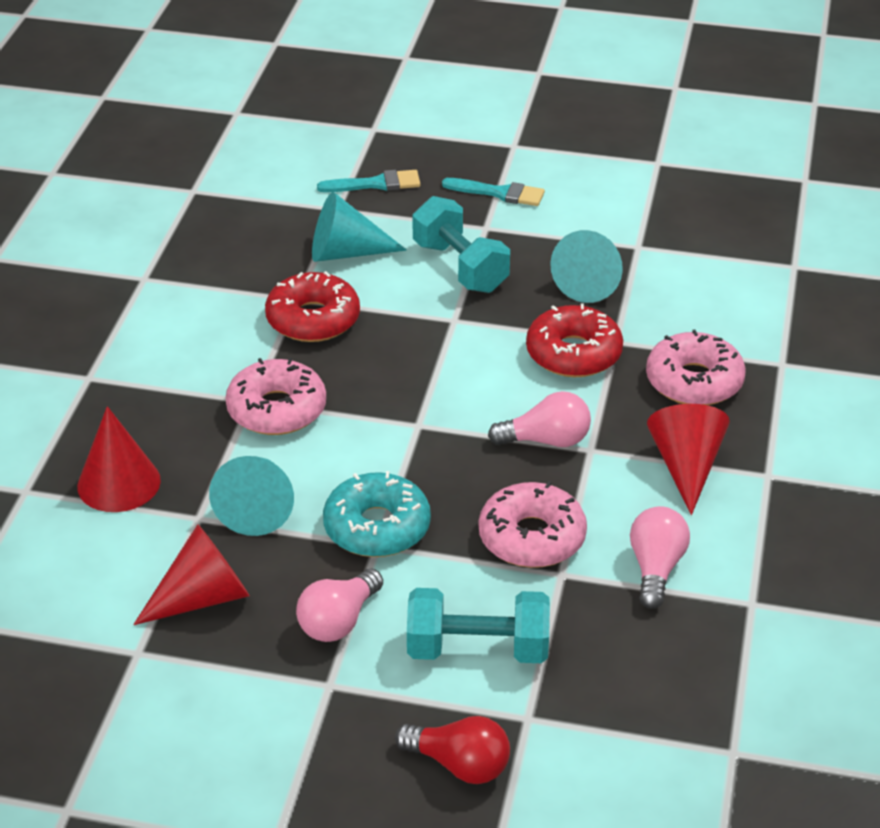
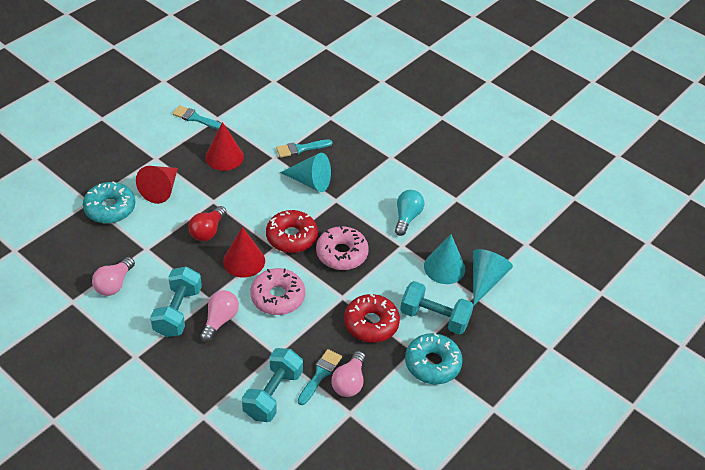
pink donut: [225,358,326,435] [479,481,587,568] [646,330,746,405] = 3 -> [250,268,305,315] [316,225,369,270] = 2
turquoise brush: [317,170,421,192] [442,178,545,206] = 2 -> [172,105,221,129] [276,139,332,158] [298,349,342,405] = 3
turquoise donut: [323,471,431,557] = 1 -> [83,181,135,224] [405,333,463,384] = 2
turquoise dumbbell: [407,588,550,663] [412,196,510,293] = 2 -> [150,266,202,337] [242,348,303,422] [400,281,474,335] = 3
turquoise light bulb: none = 0 -> [395,190,424,236] = 1

